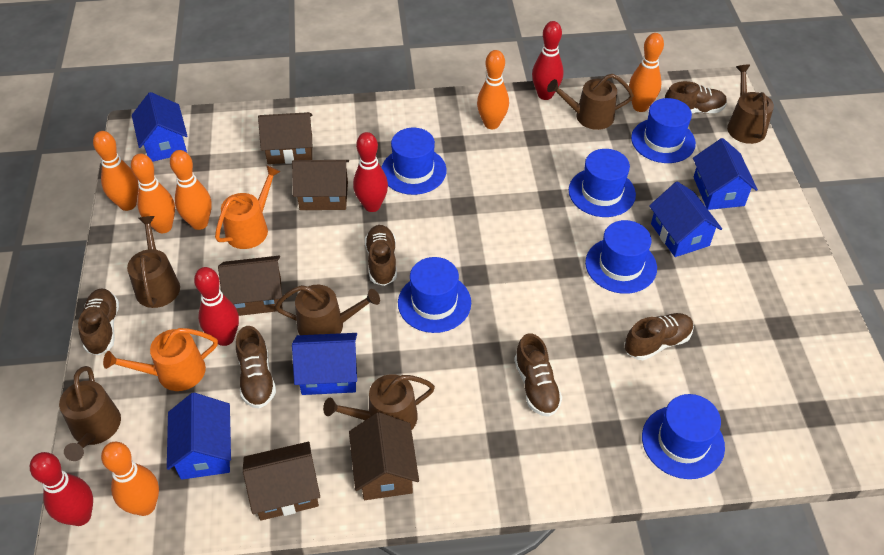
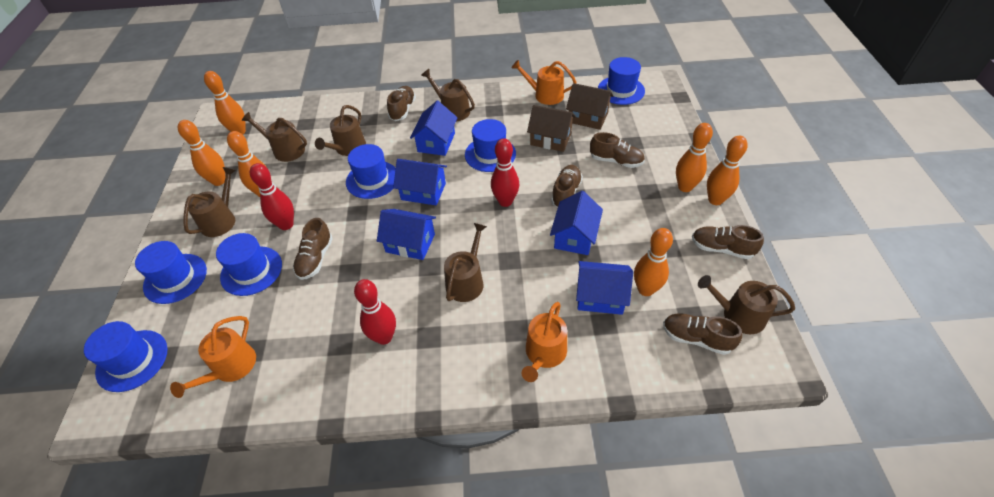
brown house: [218,256,282,316] [243,442,320,521] [258,112,313,164] [292,160,349,210] [349,412,419,500] = 5 -> [527,105,576,152] [566,83,613,130] = 2
orange watering can: [103,328,218,391] [215,165,281,249] = 2 -> [170,316,256,398] [512,60,577,105] [522,302,567,382] = 3
red bowling pin: [30,452,93,526] [194,267,239,346] [353,132,388,212] [532,21,563,100] = 4 -> [250,163,294,230] [354,279,396,345] [491,138,519,207] = 3

